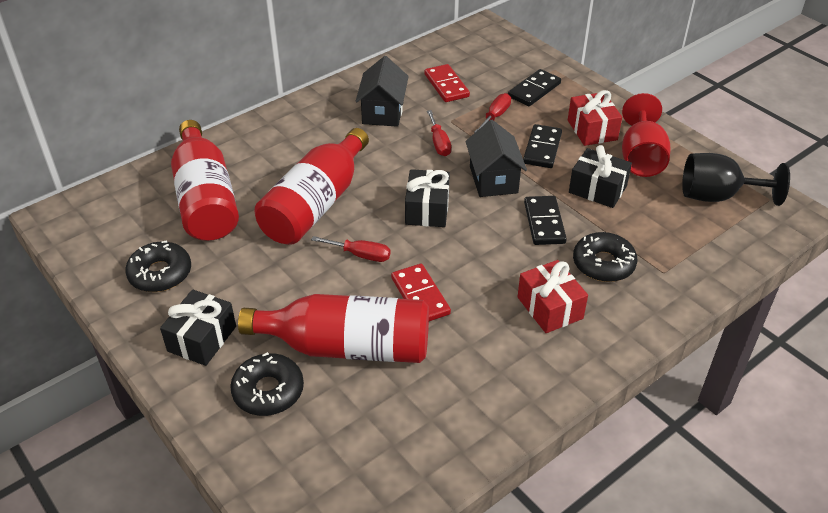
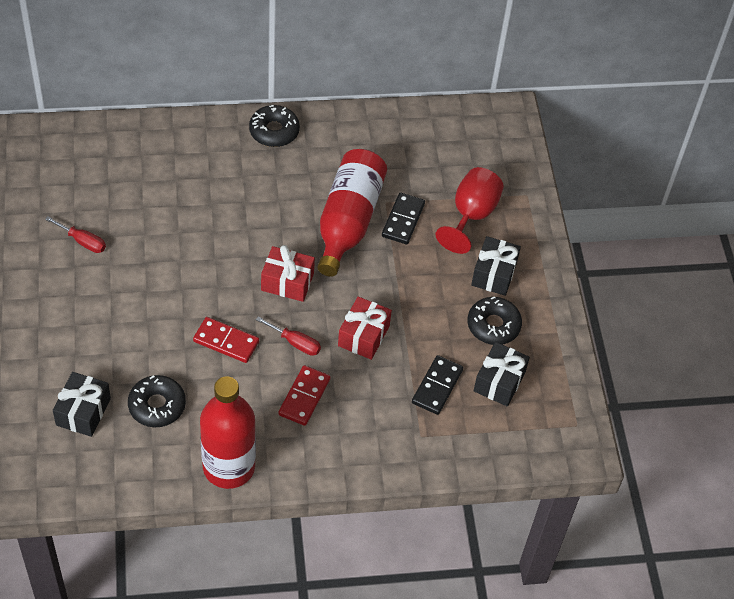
black domino: [508,69,561,106] [523,124,562,168] [524,196,567,245] = 3 -> [382,192,425,244] [412,355,463,415] = 2
black goblet: [682,153,790,206] = 1 -> none = 0
black house: [356,56,409,127] [465,120,527,197] = 2 -> none = 0
red bottle: [171,120,239,241] [238,294,429,363] [254,128,369,245] = 3 -> [200,376,256,489] [317,149,387,277] = 2
red screwdriver: [311,236,390,262] [427,110,451,156] [474,93,511,133] = 3 -> [45,216,106,253] [256,316,321,356] = 2

